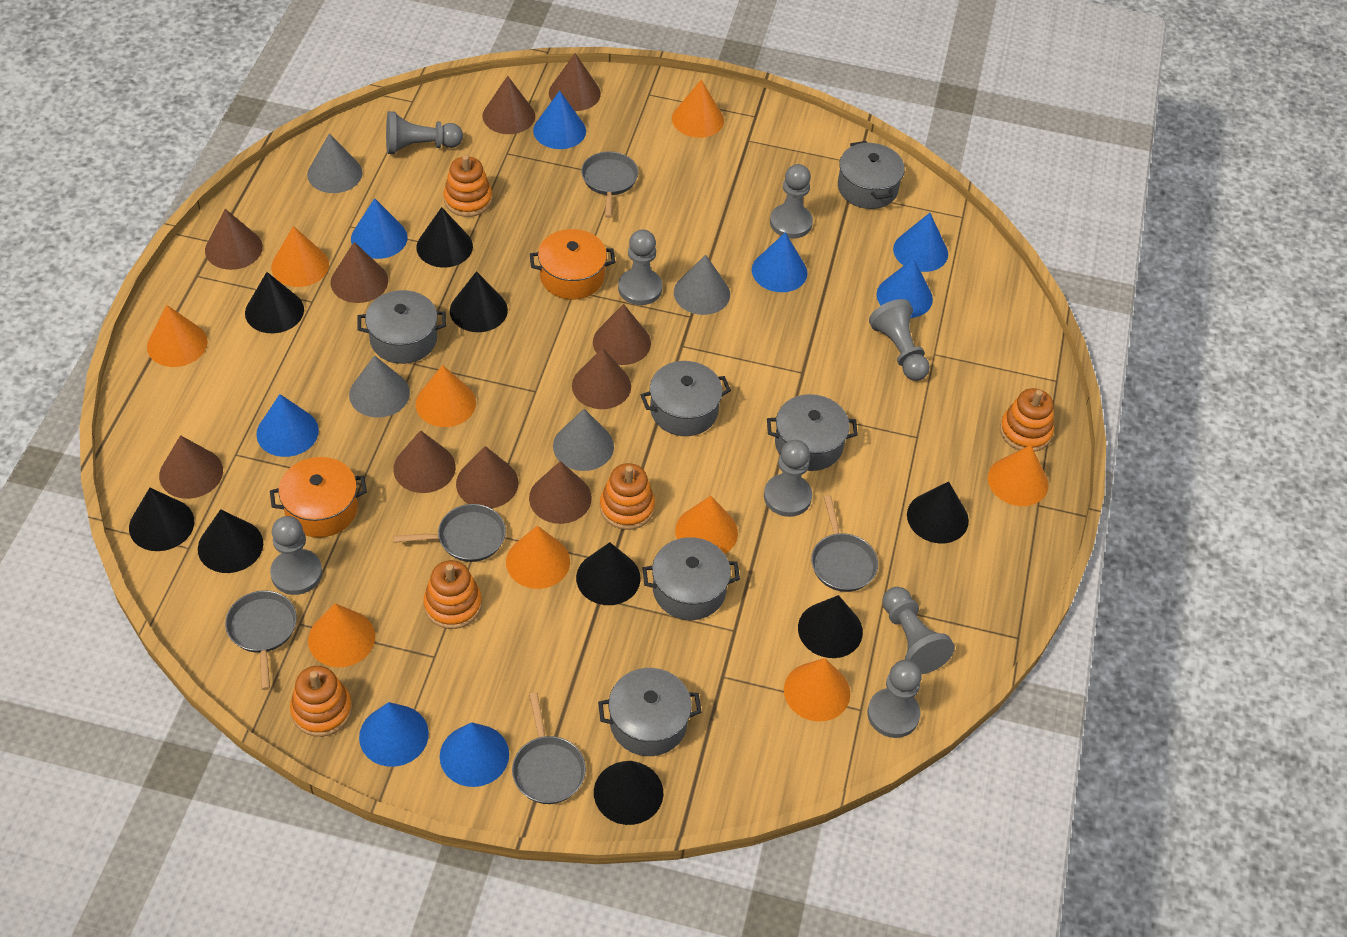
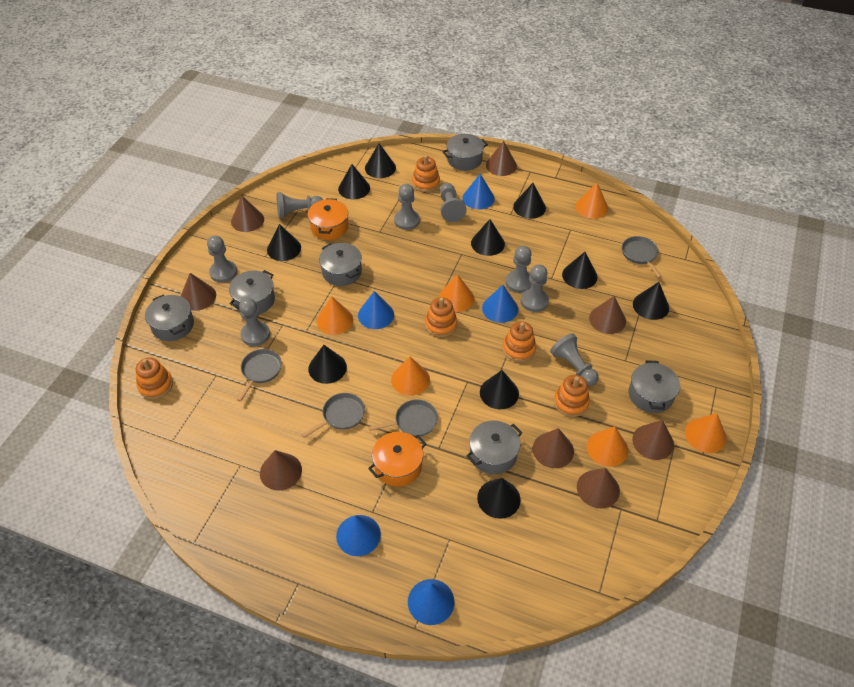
black cone: [129,488,194,551] [198,509,263,573] [245,272,304,333] [416,207,473,268] [450,271,508,332] [576,542,641,605] [594,761,663,825] [798,595,863,658] [907,481,969,543] = 9 -> [267,224,301,261] [308,345,347,384] [338,164,370,199] [365,143,396,178] [471,219,505,256] [477,478,521,519] [480,370,519,409] [513,183,546,219] [562,252,597,289] [633,282,669,320] = 10
blue cone: [256,394,319,457] [351,198,408,259] [359,702,429,767] [440,722,509,787] [533,91,586,149] [752,232,808,292] [877,258,933,318] [893,213,948,272] = 8 -> [336,515,381,556] [358,291,394,329] [408,579,454,625] [462,174,495,210] [482,285,518,323] = 5
brown cone: [159,435,223,499] [205,209,263,270] [331,242,388,303] [393,430,456,493] [456,446,518,508] [483,76,535,134] [529,461,592,524] [549,53,601,111] [572,348,631,409] [593,304,651,365] = 10 -> [181,273,216,311] [231,196,264,232] [260,450,302,491] [486,141,517,176] [533,428,574,468] [577,468,620,508] [589,296,626,334] [632,420,674,460] = 8
grey cone: [307,133,363,193] [349,355,410,417] [553,409,614,471] [674,254,730,315] = 4 -> none = 0
grey pan: [225,590,297,690] [393,504,506,562] [512,692,586,804] [581,151,638,218] [811,495,878,592] = 5 -> [237,349,282,402] [302,393,365,438] [368,399,438,436] [622,236,662,278] = 4
orange cone: [147,305,208,367] [271,226,329,287] [308,603,375,667] [416,365,476,427] [506,526,570,589] [672,80,724,138] [675,496,738,554] [784,658,850,721] [988,445,1048,506] = 9 -> [317,296,353,335] [391,357,430,396] [439,274,474,312] [576,183,608,219] [587,426,628,467] [685,413,727,453] = 6

